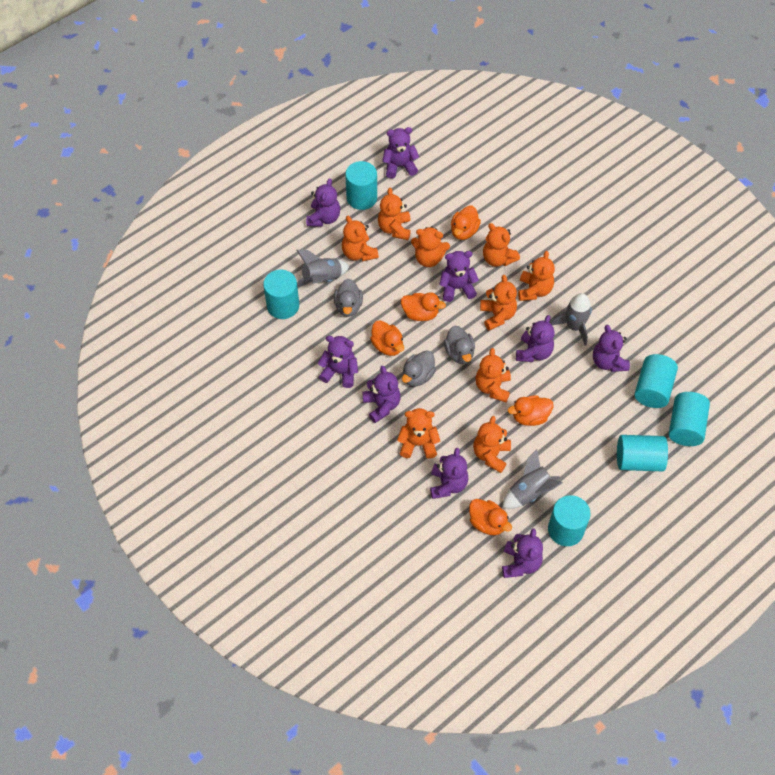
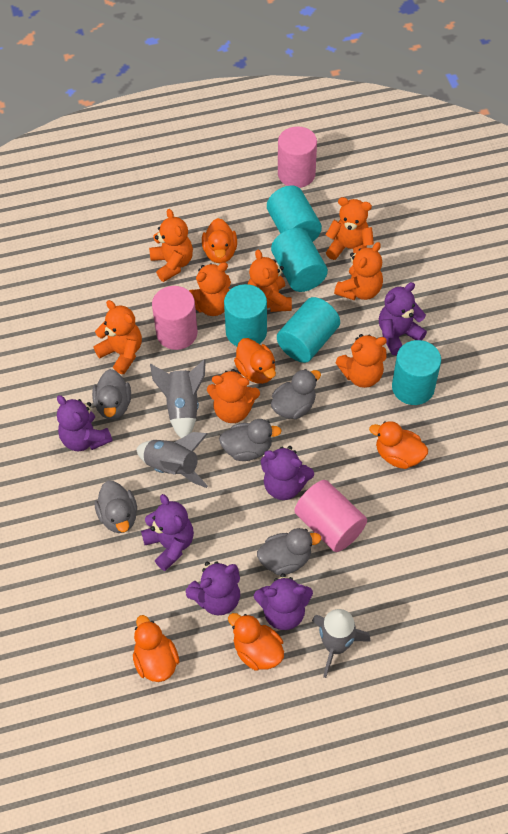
grey duck: [334,279,363,317] [402,350,436,386] [444,326,475,364] = 3 -> [92,369,131,420] [95,481,137,533] [219,419,282,461] [257,528,321,575] [271,369,321,419] = 5
orange teddy bear: [342,216,379,261] [378,188,411,240] [397,408,440,459] [411,226,450,267] [473,416,511,473] [476,348,511,402] [480,275,517,331] [483,223,520,267] [518,251,555,301] = 9 -> [93,300,142,374] [149,209,193,282] [188,262,231,316] [207,369,260,423] [248,250,292,312] [326,197,374,260] [334,242,383,300] [335,334,387,388] = 8
pink cylinder: none = 0 -> [152,286,198,350] [278,126,317,188] [294,480,367,552] = 3
purple teddy bear: [306,178,340,227] [318,336,358,388] [362,366,401,423] [382,127,419,179] [430,448,468,499] [439,251,479,302] [502,528,543,578] [516,315,555,362] [593,325,630,372] = 9 -> [57,395,113,451] [141,494,194,571] [185,561,240,615] [254,573,313,630] [261,446,314,500] [379,282,427,355] = 6
turquoise cylinder: [263,270,299,319] [345,161,377,210] [548,495,591,546] [617,435,668,471] [634,354,678,408] [669,392,710,446] = 6 -> [224,284,267,346] [267,185,322,242] [271,228,328,292] [277,297,340,363] [392,340,441,405] = 5

